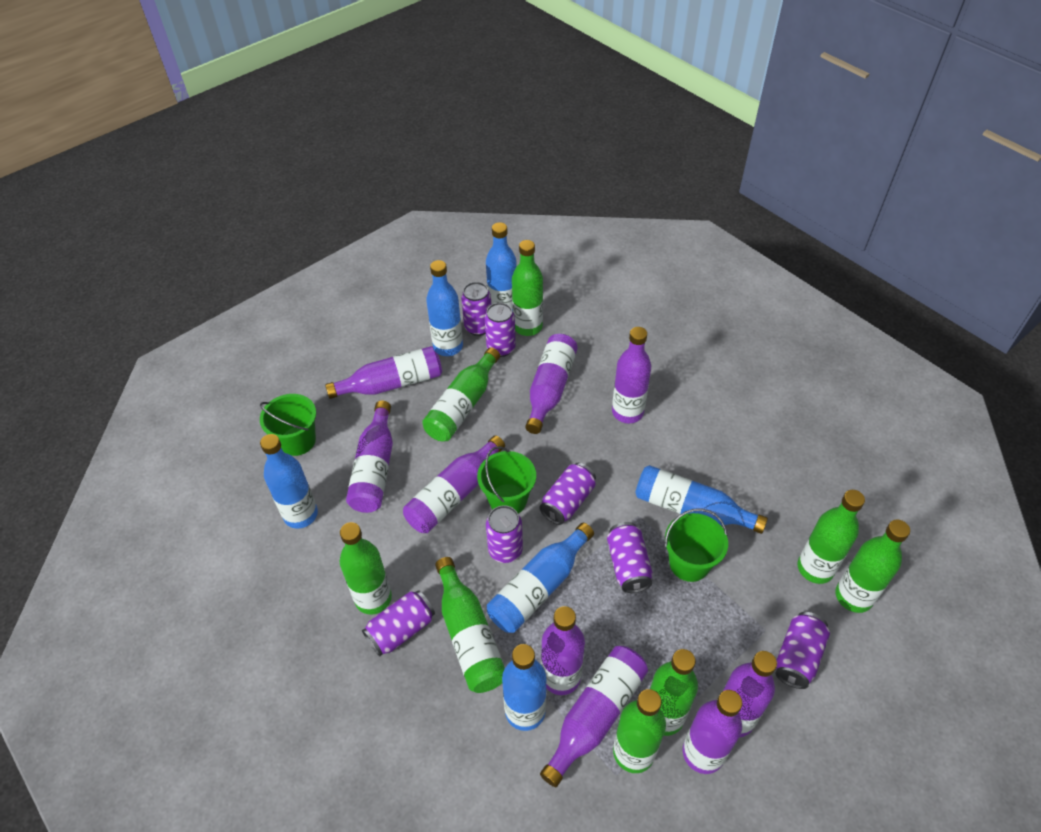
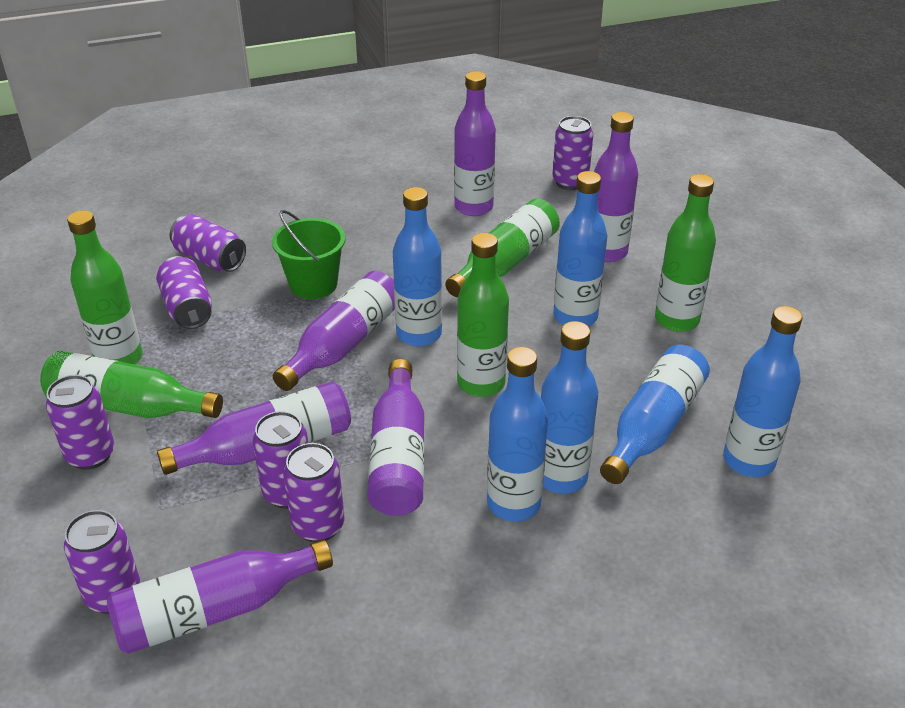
green bottle: [340,522,392,614] [422,347,500,441] [435,557,505,693] [512,240,543,336] [613,689,666,773] [650,649,698,736] [798,490,865,584] [835,520,910,613] = 8 -> [40,351,223,418] [67,210,142,364] [445,199,560,297] [457,233,509,397] [655,174,716,332] = 5
green bucket: [260,394,316,456] [477,446,536,513] [665,508,728,582] = 3 -> [272,210,345,299] = 1
purple bottle: [325,346,442,399] [346,401,393,513] [403,435,505,533] [525,334,578,434] [540,646,648,787] [541,606,585,695] [612,327,651,423] [683,690,742,774] [722,651,777,738] = 9 -> [107,540,333,654] [157,382,351,475] [273,271,395,391] [368,359,424,516] [454,71,496,216] [594,112,638,262] = 6

